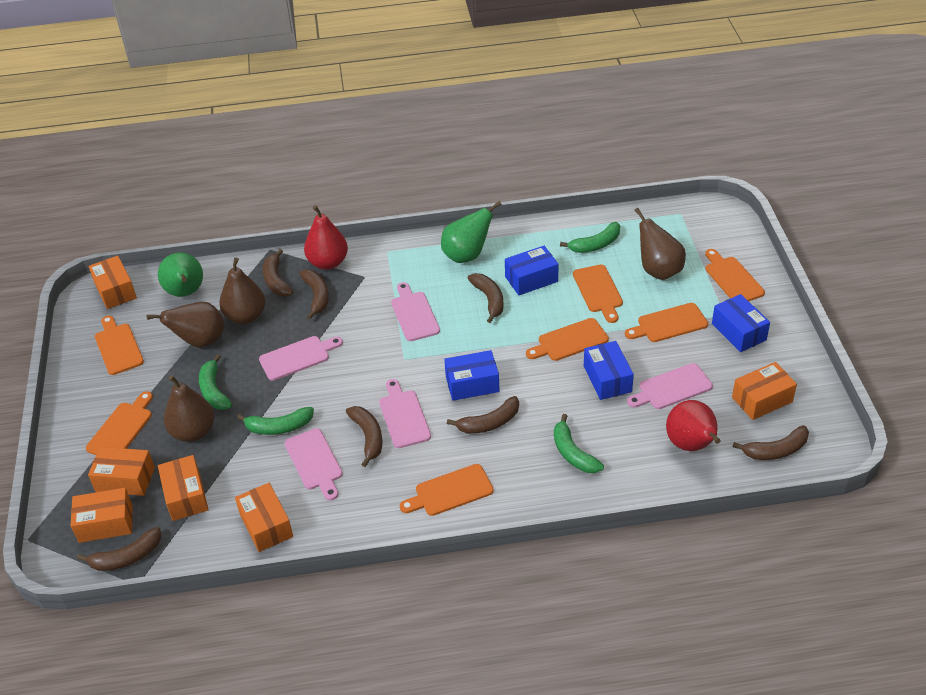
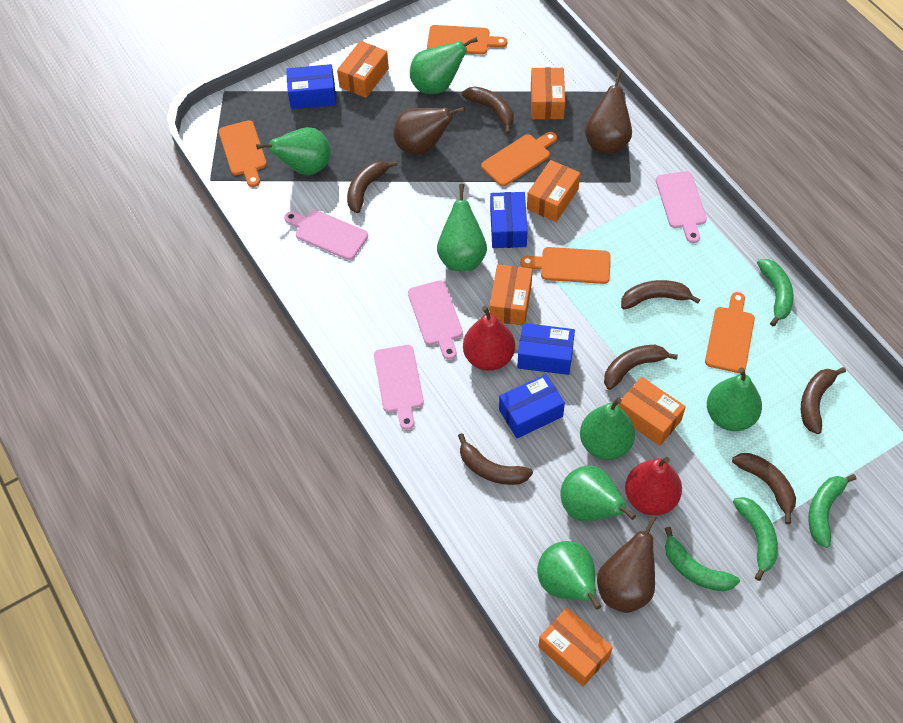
brown pear: [146,302,224,348] [164,375,214,442] [219,258,265,324] [634,208,686,280] = 4 -> [393,107,465,155] [585,71,632,154] [597,515,657,613] = 3
green pear: [158,252,203,297] [441,201,502,263] = 2 -> [256,127,331,175] [410,37,478,94] [437,184,487,271] [537,541,601,610] [560,466,636,522] [580,397,635,460] [707,367,762,431] = 7
orange cutting board: [86,391,153,455] [95,316,144,375] [400,464,494,516] [526,318,609,361] [573,265,623,323] [625,303,708,342] [705,249,765,301] = 7 -> [219,120,267,187] [427,25,507,55] [481,132,557,186] [520,247,611,284] [705,292,755,373] = 5
pink cutting board: [259,336,343,381] [285,428,342,500] [379,379,431,448] [391,282,440,341] [627,363,713,409] = 5 -> [284,210,368,260] [374,345,424,430] [408,280,463,360] [656,171,707,243] = 4

